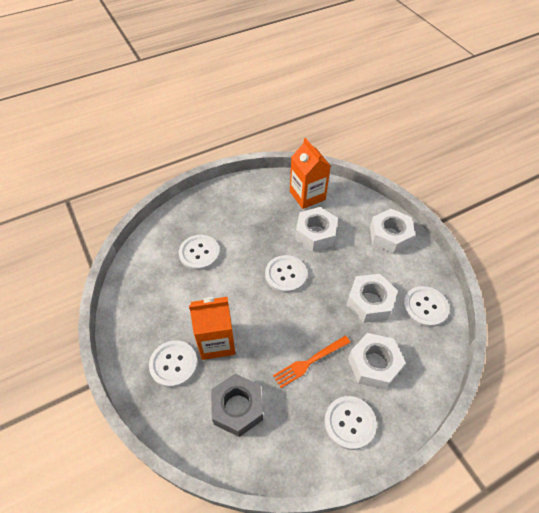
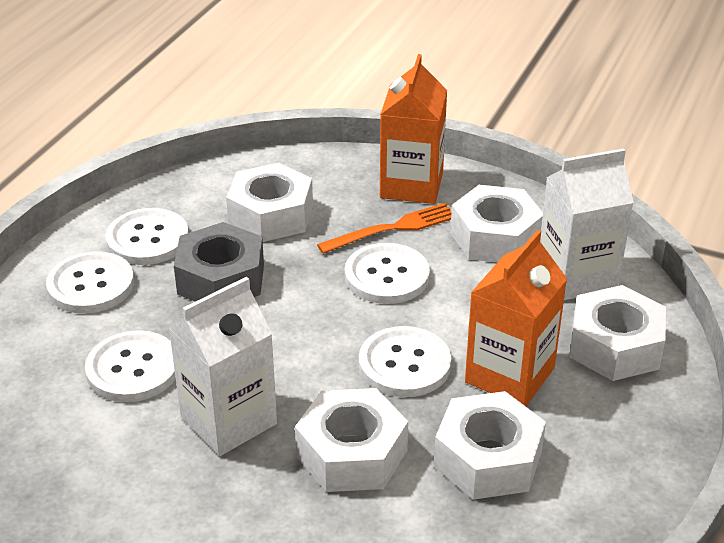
white carton: none = 0 -> [168,277,277,456] [540,148,634,300] = 2
white nut: [295,207,338,252] [346,274,398,323] [348,333,406,390] [370,209,415,254] = 4 -> [226,163,313,242] [295,388,408,492] [434,391,546,500] [450,185,543,262] [569,285,666,381] = 5

